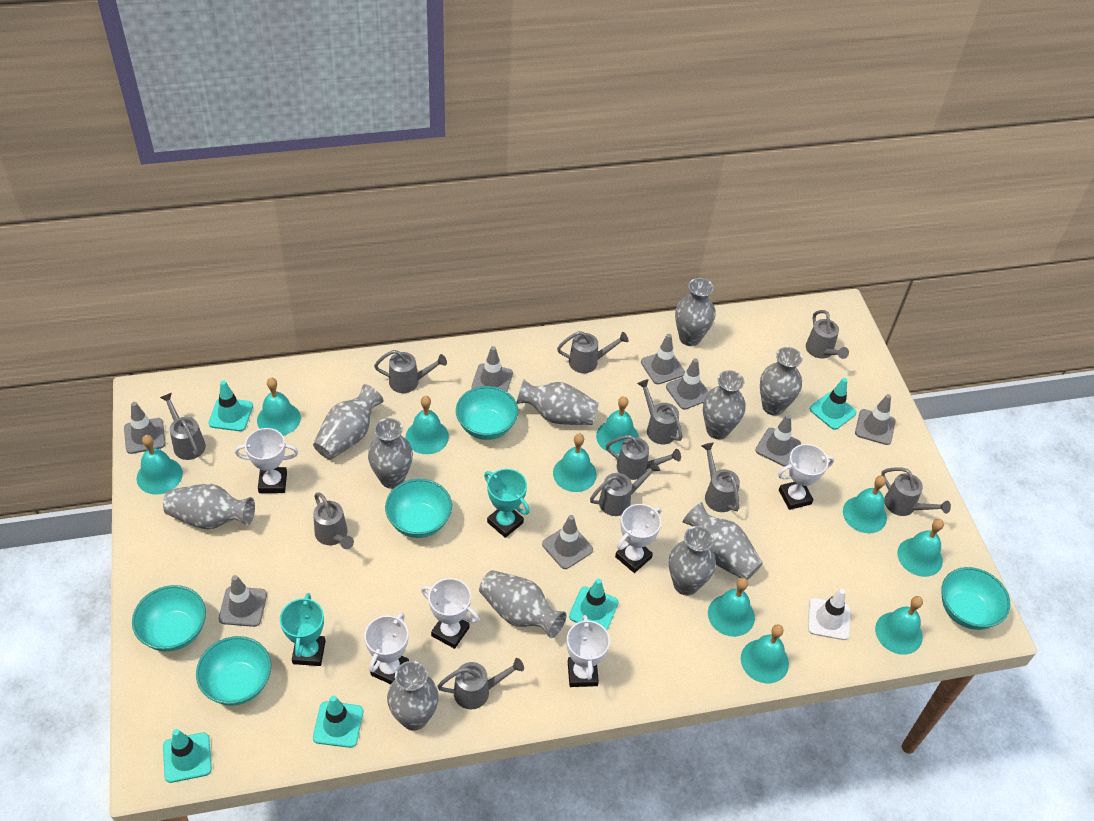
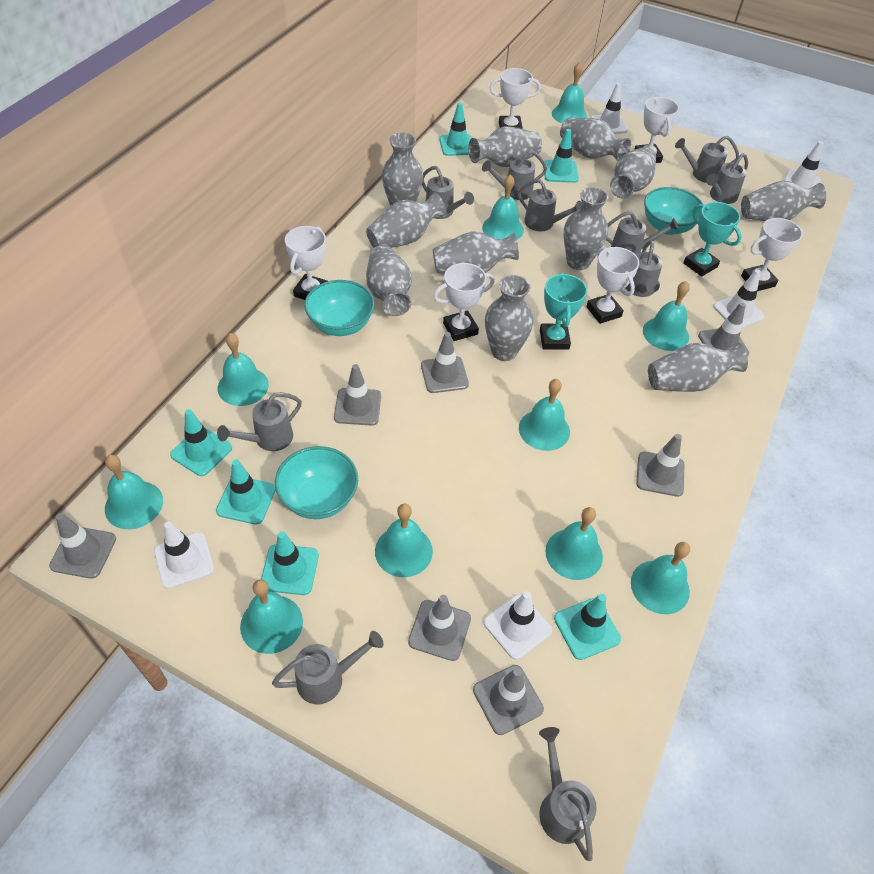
grey traffic cone: [124,402,166,454] [219,575,267,627] [472,346,513,391] [542,515,593,569] [641,334,685,384] [666,358,709,410] [755,414,801,467] [855,394,896,445] = 8 -> [49,513,116,579] [334,364,381,426] [408,595,471,661] [421,332,469,393] [473,665,544,735] [636,434,684,497] [698,302,749,357] = 7
grey watering can: [160,393,206,460] [313,492,354,549] [374,350,447,393] [437,658,524,710] [557,331,629,373] [590,461,661,516] [606,435,681,480] [637,379,683,444] [702,443,740,512] [806,310,849,359] [881,468,951,516] = 11 -> [217,392,302,451] [272,631,384,704] [422,166,474,219] [482,150,547,200] [518,179,582,231] [539,727,597,861] [606,211,679,255] [626,240,663,297] [675,136,739,183] [706,153,748,204] = 10
turquoise bowl: [132,585,206,652] [196,636,271,706] [385,479,452,538] [456,386,518,440] [941,567,1010,630] = 5 -> [275,446,358,519] [304,280,374,336] [644,187,703,235] = 3
turquoise traffic cone: [163,729,212,783] [208,380,253,431] [313,695,363,748] [569,578,618,630] [810,378,856,430] = 5 -> [170,409,232,476] [216,459,276,525] [261,531,319,595] [439,102,472,156] [544,129,579,183] [554,594,621,660] = 6
white traffic cone: [808,589,850,640] = 1 -> [154,521,214,589] [484,591,552,660] [591,83,628,134] [713,269,765,328] [784,141,823,189] = 5

